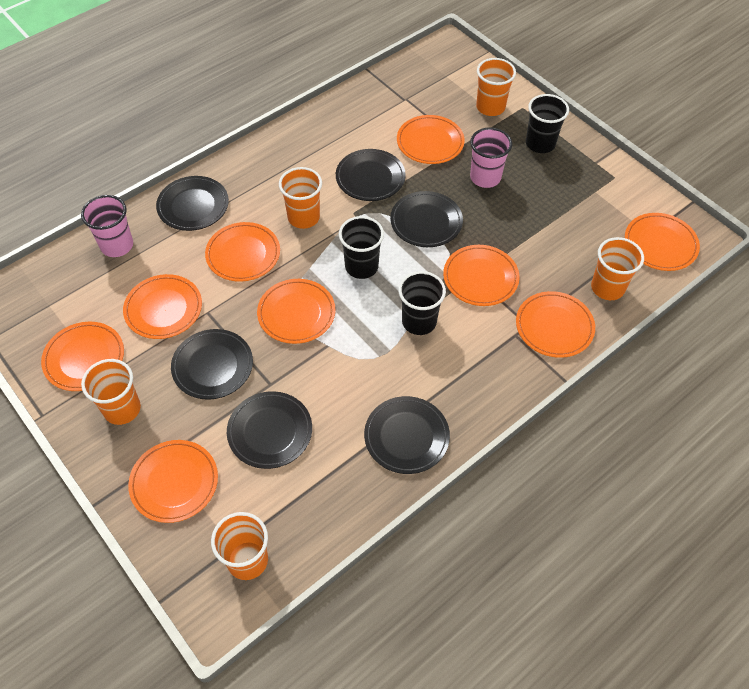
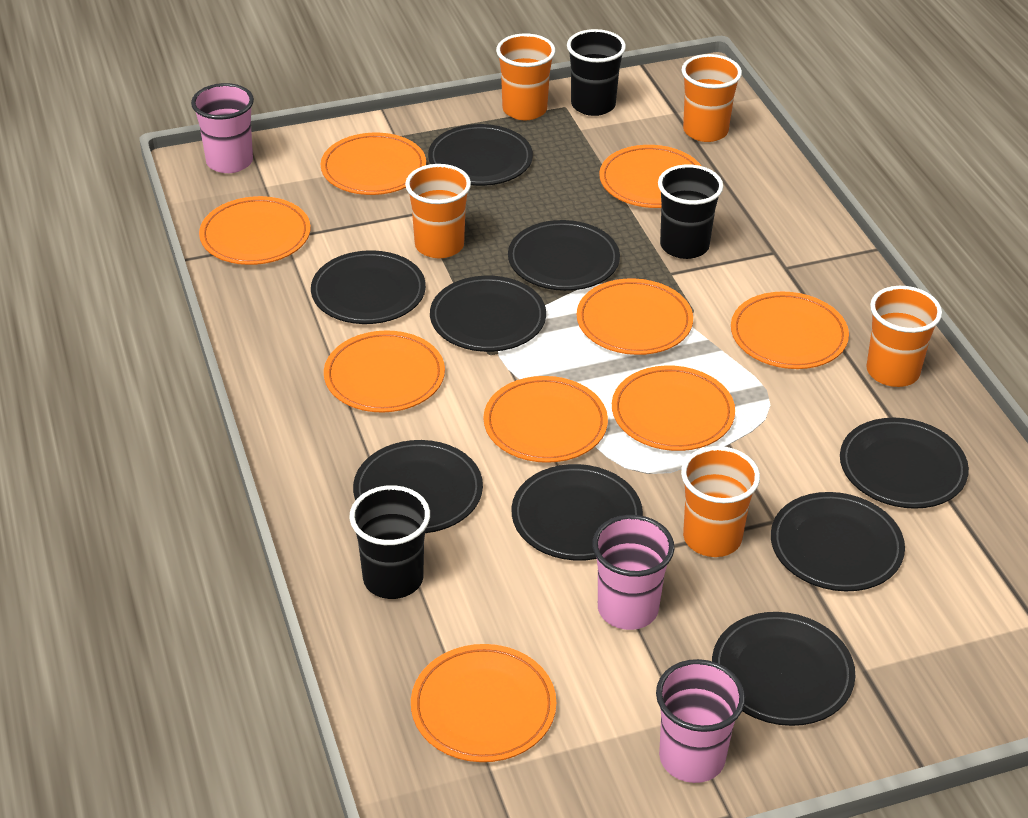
black plate: [156,176,229,231] [171,329,253,400] [227,391,312,469] [336,149,406,201] [364,396,450,474] [390,191,463,247] = 6 -> [311,250,426,324] [353,440,483,533] [428,124,533,186] [430,276,546,352] [508,220,620,291] [512,464,643,561] [712,612,855,726] [771,492,905,591] [840,418,969,509] = 9
pink cup: [81,195,133,257] [470,128,512,188] = 2 -> [191,83,254,173] [592,515,674,630] [656,659,745,783] = 3

